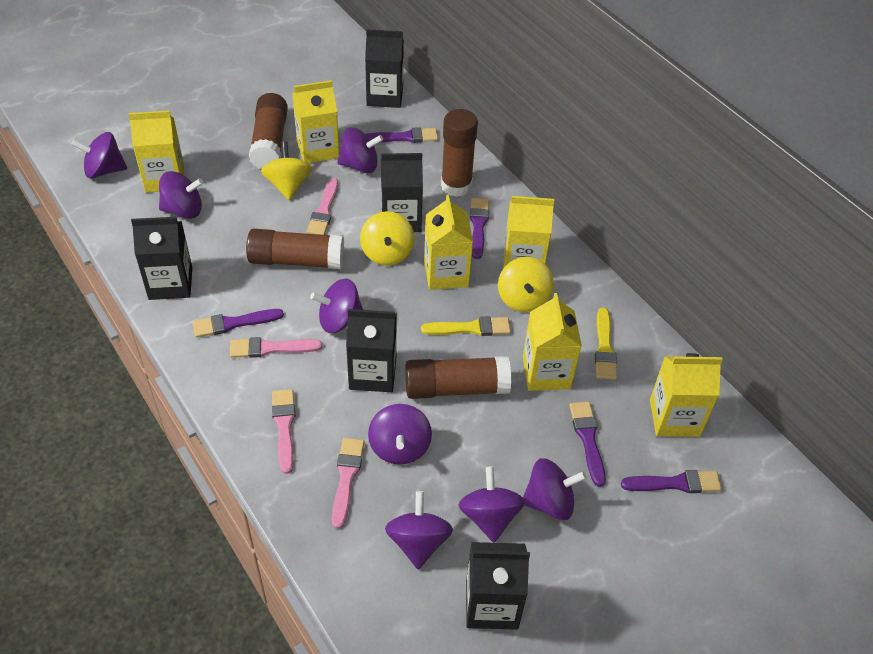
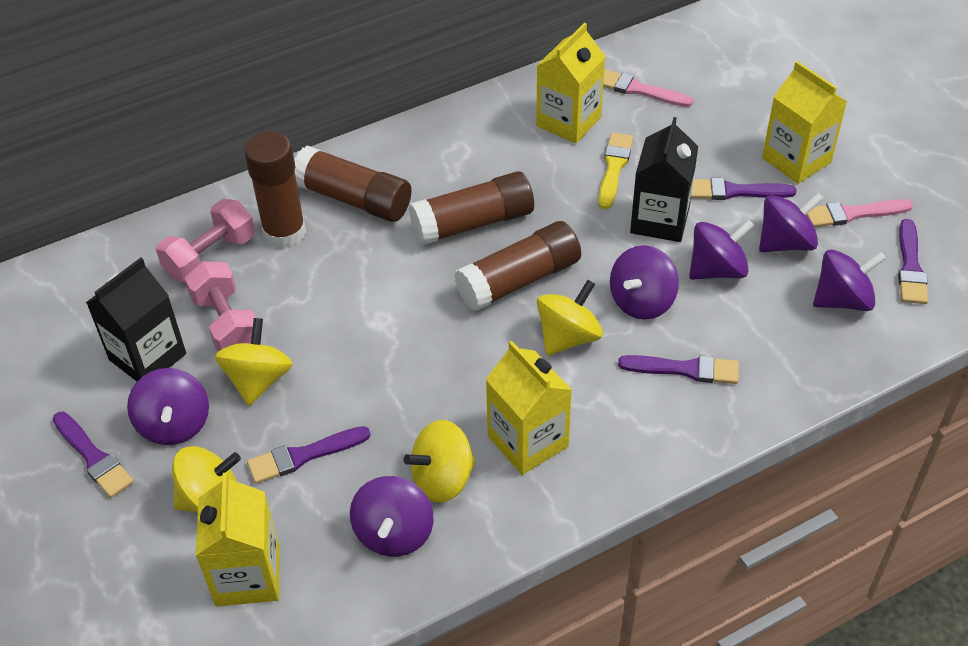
black carton: [131,217,192,300] [346,309,397,392] [365,29,404,108] [381,153,423,232] [466,542,530,630] = 5 -> [86,258,186,381] [630,117,698,242] = 2
pink brush: [230,337,322,358] [272,389,295,474] [307,178,338,235] [332,438,365,529] = 4 -> [603,69,693,107] [806,199,913,227] = 2
pink dumbbell: none = 0 -> [156,199,255,282] [185,261,262,352] = 2
purple spinning top: [71,132,127,179] [159,171,203,219] [310,279,363,333] [337,127,383,173] [368,404,432,465] [385,491,453,569] [459,466,525,543] [523,458,587,520] = 8 -> [127,368,209,445] [350,476,434,557] [610,245,679,320] [689,219,754,280] [759,193,824,252] [813,250,886,311] = 6
yellow brush: [421,316,511,336] [595,307,617,380] = 2 -> [598,133,633,209] = 1
yellow carton: [128,110,184,193] [292,80,339,163] [424,194,473,290] [504,196,554,267] [523,293,582,391] [650,353,723,437] = 6 -> [196,472,280,606] [485,341,572,475] [536,23,606,144] [762,61,847,184] = 4
yellow spinning top: [261,141,312,200] [360,211,414,266] [498,257,554,312] = 3 -> [172,446,241,513] [215,318,293,406] [404,420,476,503] [537,280,603,356] = 4

